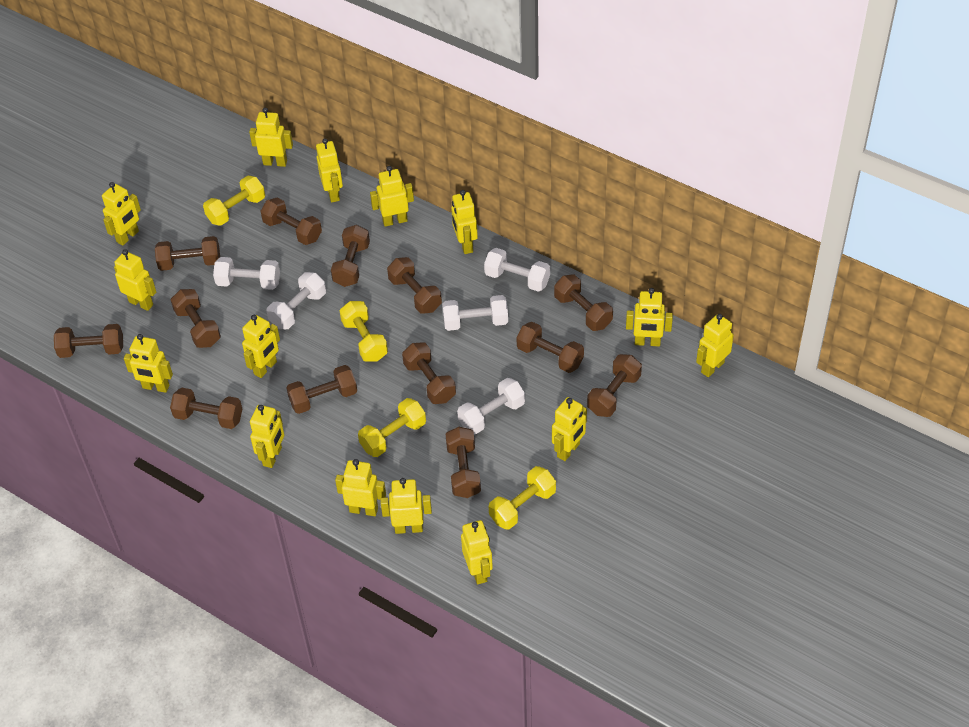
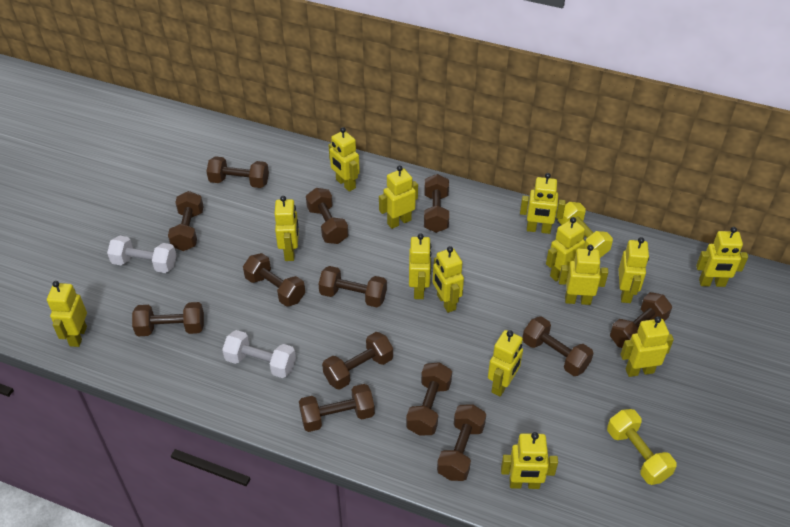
white dumbbell: [213,257,280,290] [266,272,326,329] [442,295,508,331] [457,378,525,435] [484,248,550,292] = 5 -> [107,235,177,273] [222,330,296,378] = 2
yellow dumbbell: [203,176,265,226] [340,301,388,362] [358,398,426,457] [489,466,556,529] = 4 -> [558,202,613,258] [607,409,677,485] = 2
yellow robot: [102,182,141,246] [114,249,156,311] [124,334,173,393] [242,315,280,378] [249,108,293,167] [250,405,284,468] [316,138,343,203] [335,459,386,516] [370,166,414,227] [380,478,432,534] [451,190,478,254] [461,520,493,584] [552,397,587,461] [626,288,673,346] [696,314,734,377] = 15 -> [47,281,87,347] [274,196,299,261] [329,127,360,192] [379,165,418,229] [409,234,431,299] [433,246,464,313] [488,330,523,397] [501,432,558,489] [520,173,566,234] [546,217,585,282] [559,245,608,305] [619,237,649,303] [620,316,674,377] [696,227,748,287] = 14

